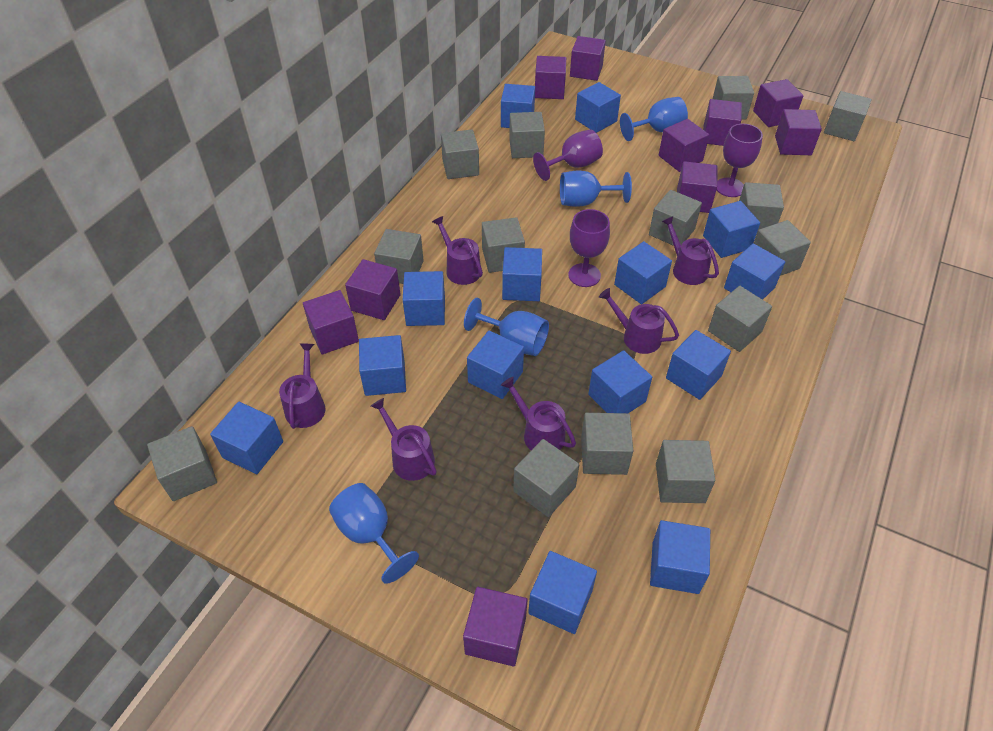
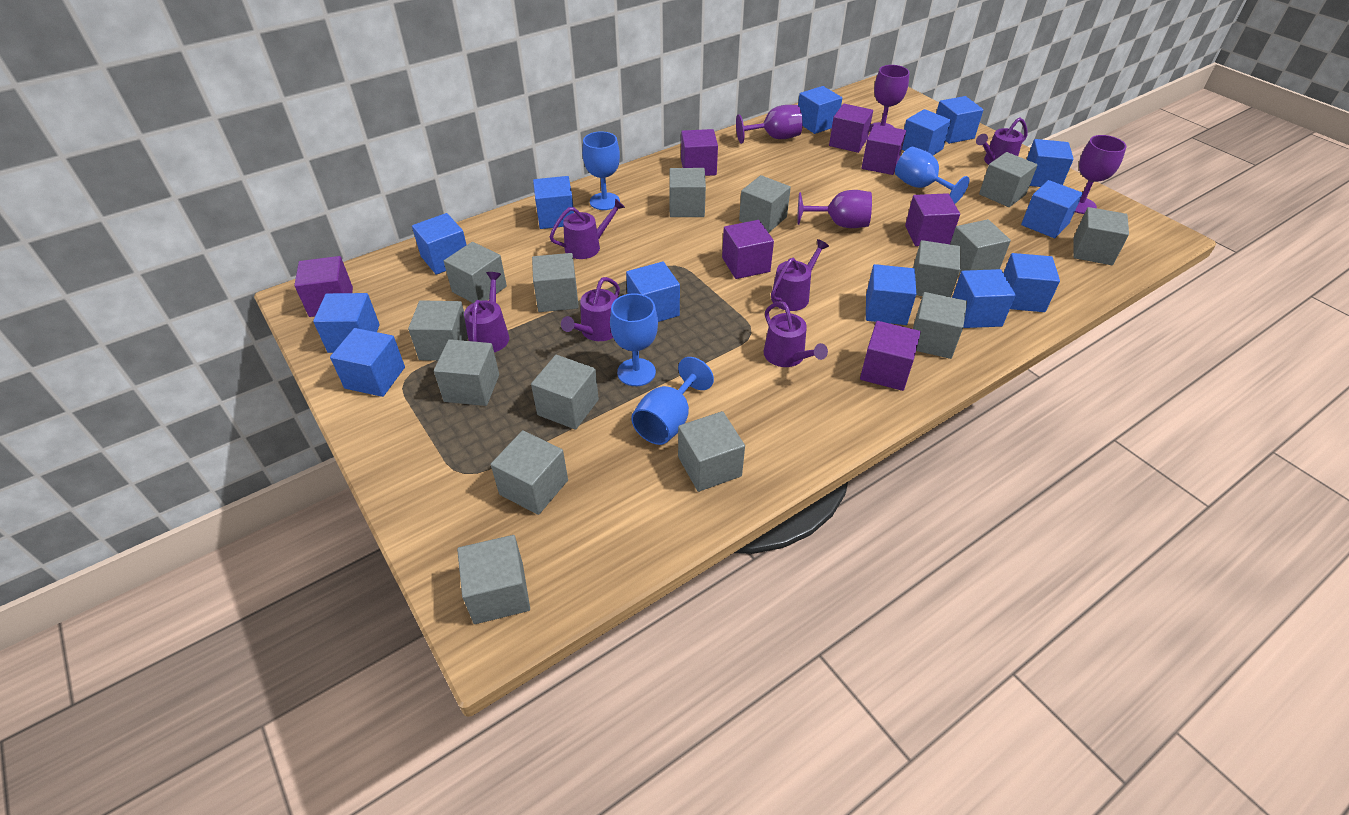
blue cube: [210,402,283,474] [359,335,406,396] [403,271,445,326] [467,330,524,399] [501,84,535,128] [502,247,542,301] [528,551,597,634] [575,82,621,133] [588,350,652,413] [614,241,672,304] [650,520,710,594] [666,330,731,400] [703,201,760,258] [724,243,785,300] = 14 -> [313,293,380,353] [330,328,405,397] [412,213,466,275] [533,176,574,229] [626,262,680,322] [798,86,842,134] [866,264,916,325] [902,109,951,155] [936,96,984,144] [952,269,1016,328] [1004,253,1060,312] [1021,180,1083,238] [1027,139,1074,187] = 13
grey cube: [147,426,217,501] [374,229,424,284] [441,130,479,179] [482,217,525,273] [509,112,545,158] [513,439,579,517] [581,413,633,475] [649,190,702,246] [656,440,715,503] [708,286,772,352] [713,76,754,119] [739,182,784,232] [754,220,811,276] [824,91,872,141] = 14 -> [408,300,468,361] [434,339,499,406] [444,242,507,303] [457,535,530,624] [491,430,568,515] [531,355,599,430] [532,253,579,312] [669,168,706,217] [678,411,745,492] [739,175,791,233] [913,240,961,297] [913,292,967,359] [950,219,1011,273] [979,152,1038,207] [1073,207,1129,265] = 15
purple cube: [303,290,359,355] [345,259,401,320] [463,587,527,667] [535,56,566,99] [570,36,606,81] [658,119,709,172] [677,161,718,213] [703,99,742,146] [753,79,803,127] [775,109,822,155] = 10 -> [294,256,353,317] [681,129,718,176] [722,220,774,279] [829,104,873,153] [860,321,921,391] [862,124,906,175] [905,193,960,246] = 7
purple goblet: [533,129,603,181] [568,209,610,287] [717,123,763,197] = 3 -> [736,105,803,144] [797,190,872,228] [869,65,910,132] [1075,135,1126,214] = 4

